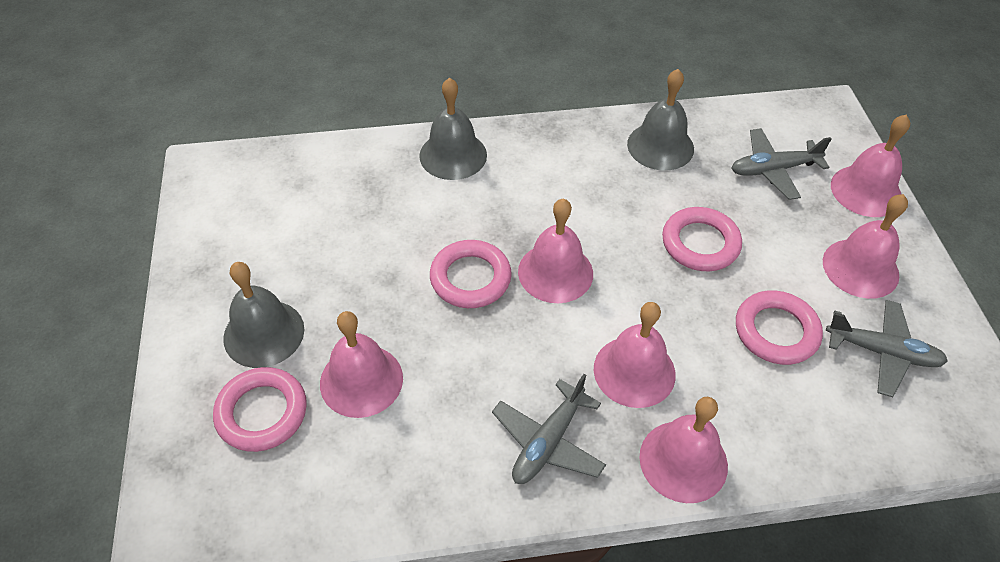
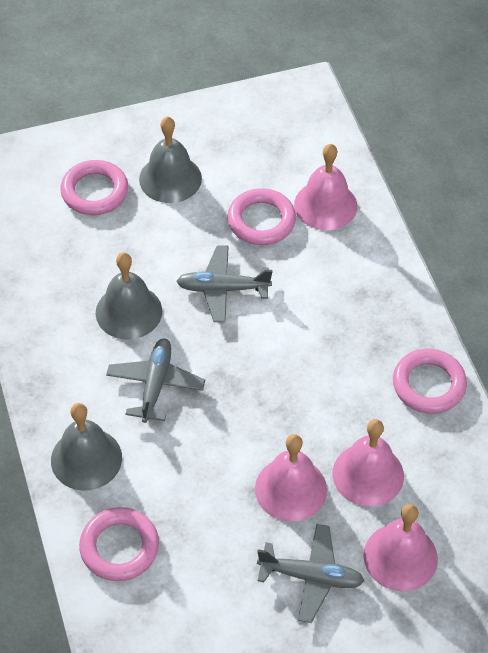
pink bell: [320,311,403,418] [518,198,593,303] [594,302,676,408] [639,397,728,503] [823,194,908,299] [831,115,910,217] = 6 -> [255,434,327,522] [294,144,357,230] [333,419,404,507] [363,504,438,591] = 4

